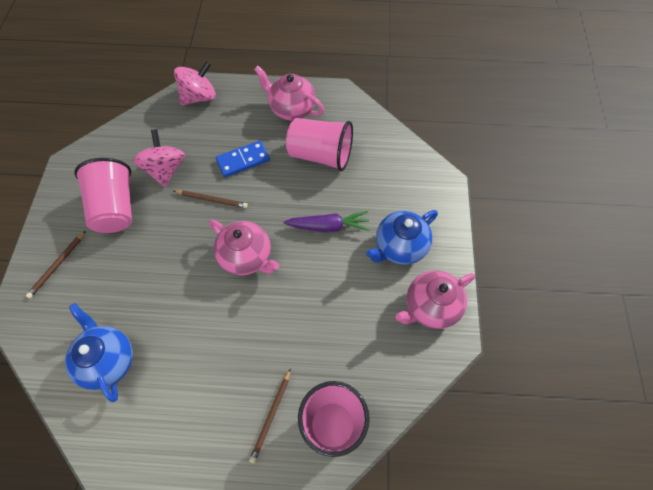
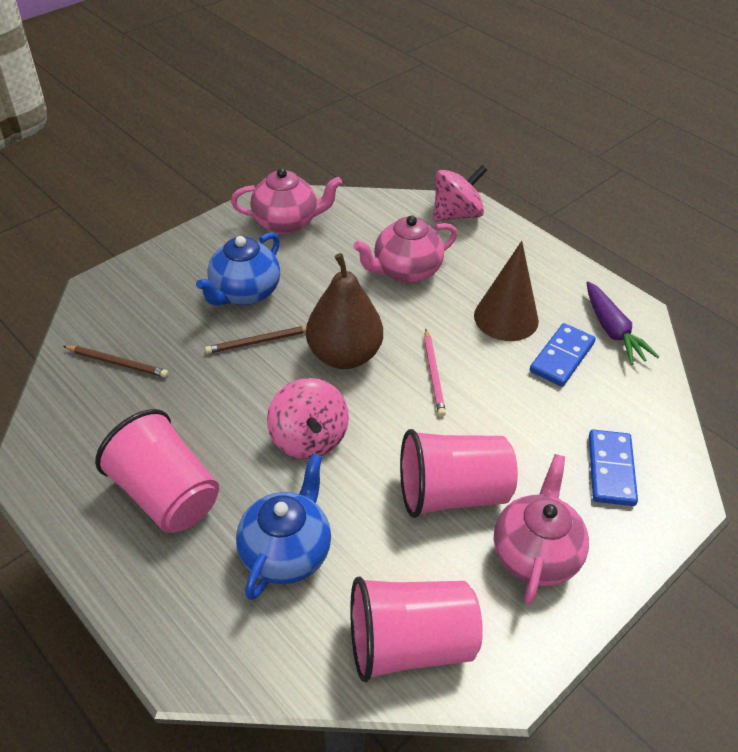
blue domino: [216,140,270,177] = 1 -> [530,323,596,387] [589,430,638,506] = 2
brown cone: none = 0 -> [474,241,539,341] = 1
brown pear: none = 0 -> [306,253,383,369] = 1
brown pencil: [26,231,86,298] [174,190,248,208] [249,368,291,463] = 3 -> [63,346,169,378] [205,326,306,354] = 2
pink pencil: none = 0 -> [424,329,446,417] = 1

